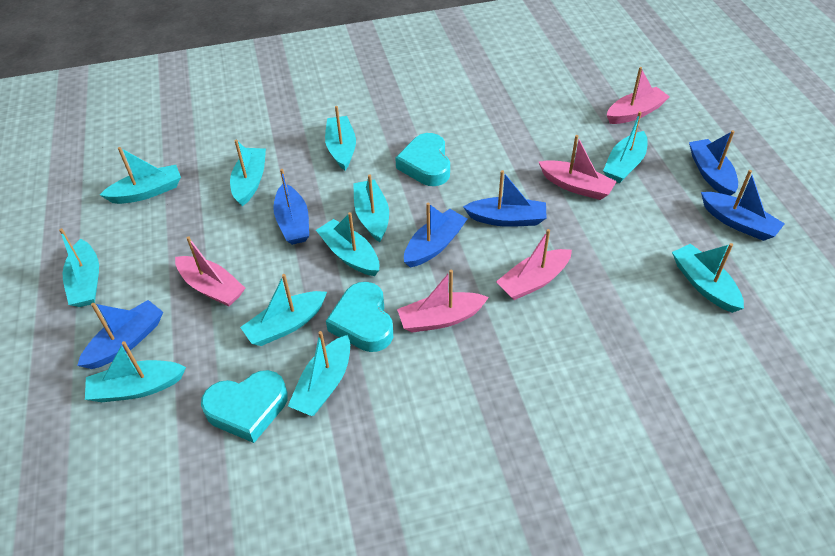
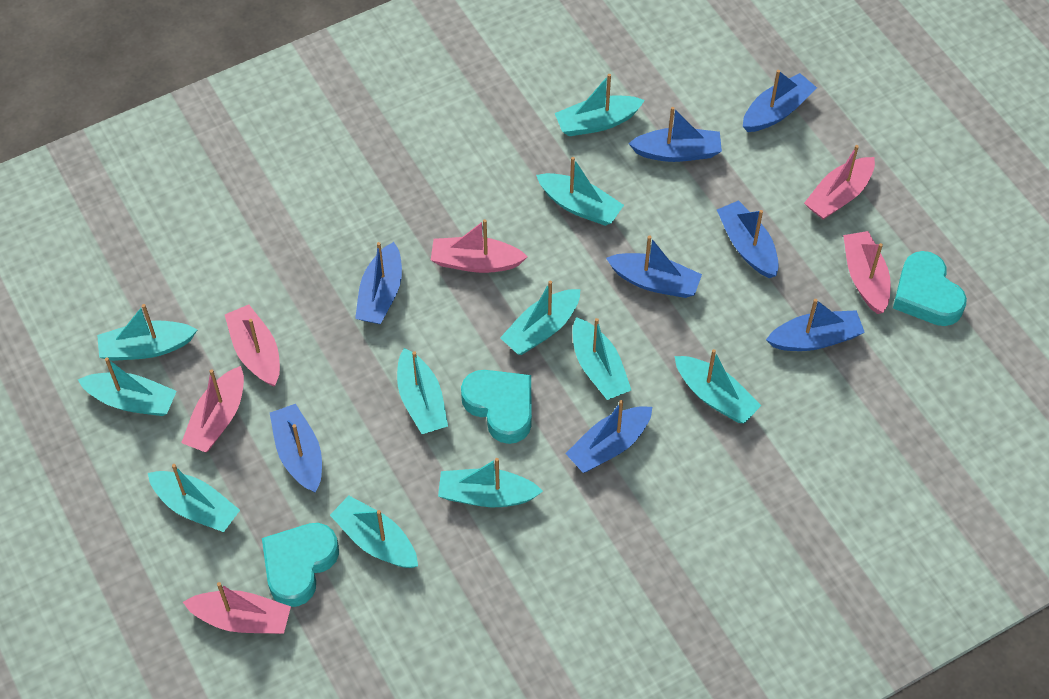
blue boat: [77,300,163,369] [273,169,309,245] [404,203,467,268] [463,170,546,227] [689,130,738,196] [701,170,785,241] = 6 -> [270,404,322,493] [355,242,402,324] [565,400,652,473] [606,235,702,298] [628,107,722,162] [717,200,779,278] [743,70,817,132] [766,299,865,351] = 8
pink boat: [175,236,245,306] [397,270,489,333] [496,229,572,300] [539,135,617,200] [607,67,670,124] = 5 -> [181,366,244,452] [183,582,291,634] [225,305,280,387] [431,219,528,273] [804,145,875,220] [843,231,891,314] = 6

